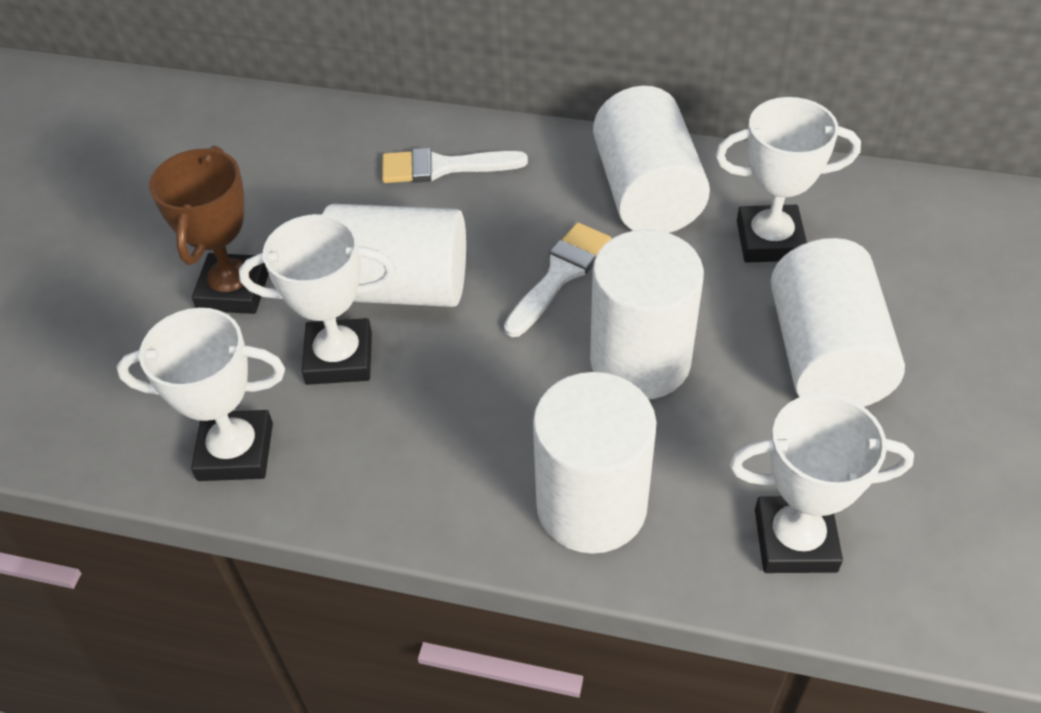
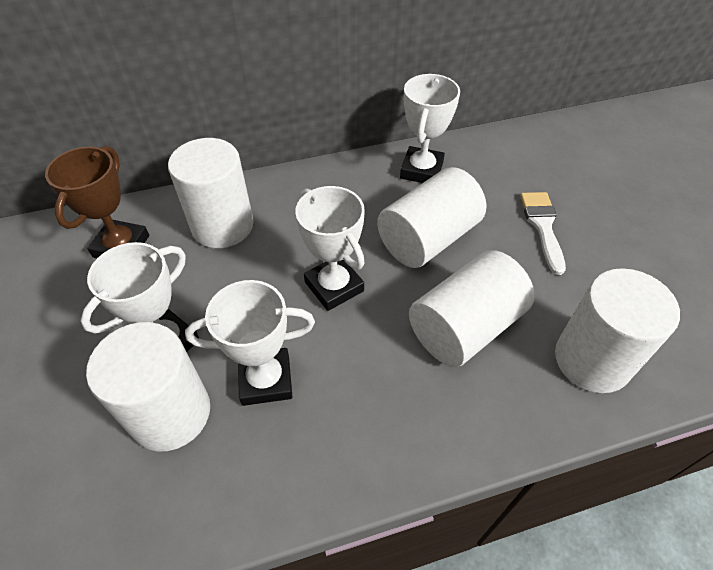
white brush: [382,148,528,183] [504,222,612,337] = 2 -> [520,192,566,275] = 1

